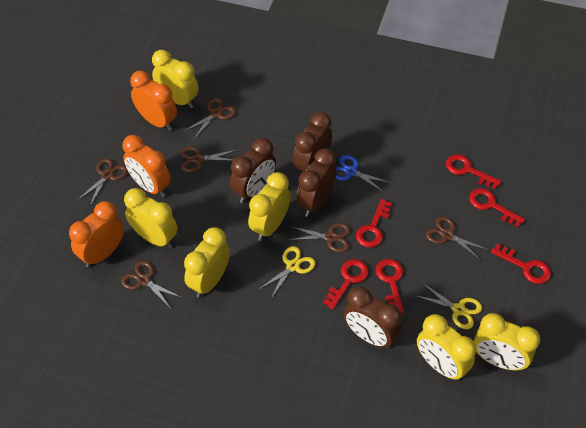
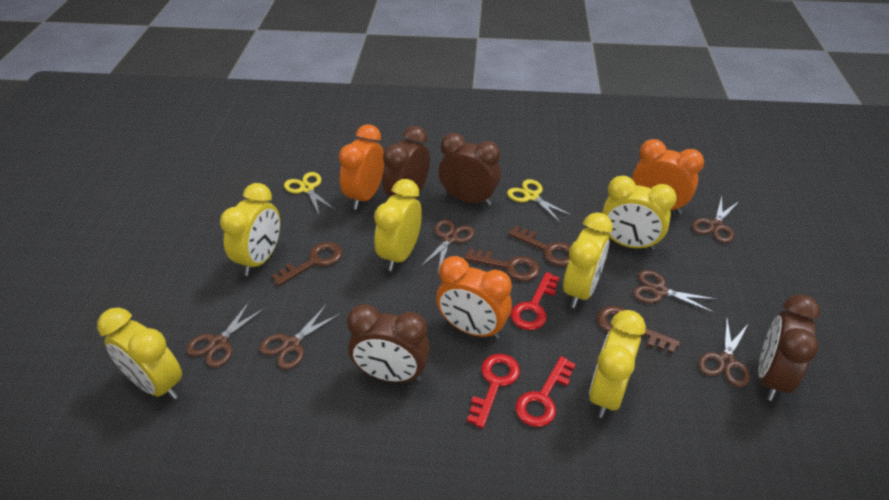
blue scissors: [335,155,391,192] = 1 -> none = 0
brown key: none = 0 -> [271,242,342,286] [464,249,540,281] [508,226,571,266] [597,306,680,354] = 4
red key: [323,259,369,309] [356,199,392,248] [375,259,404,314] [446,154,501,189] [469,188,525,227] [491,243,551,284] = 6 -> [467,354,520,428] [511,272,559,330] [515,356,576,427] = 3

